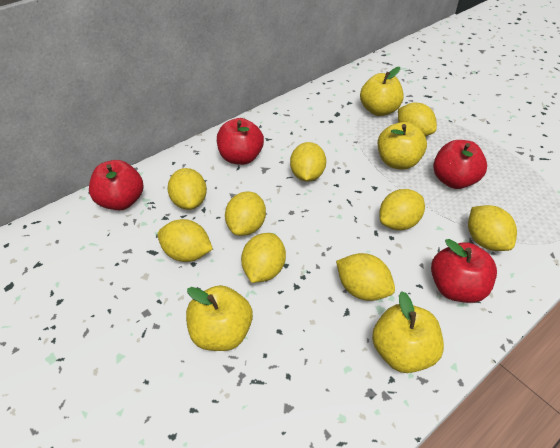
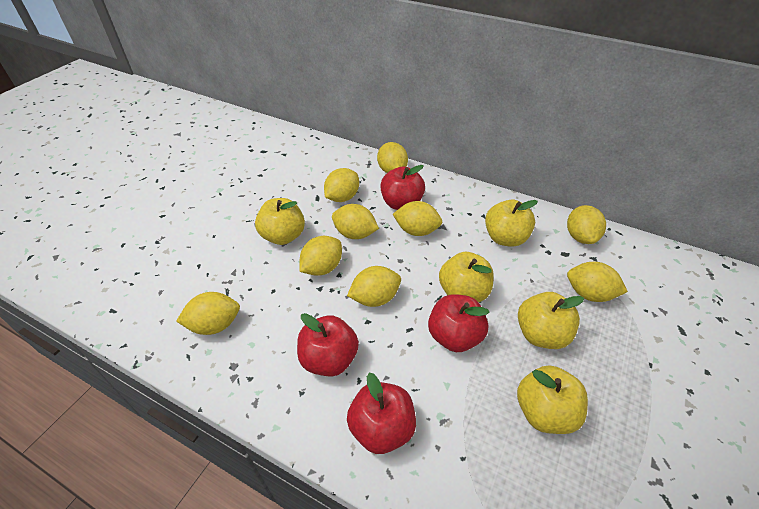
yellow apple: [186,285,253,351] [360,67,403,116] [372,291,444,373] [378,122,427,170] = 4 -> [255,198,305,245] [439,252,494,302] [485,200,538,247] [517,365,588,434] [518,292,584,349] = 5

